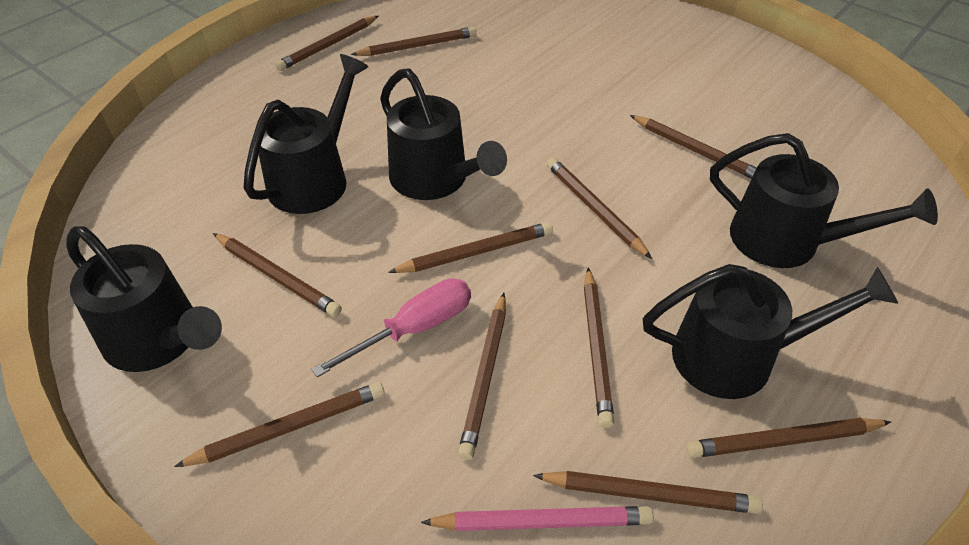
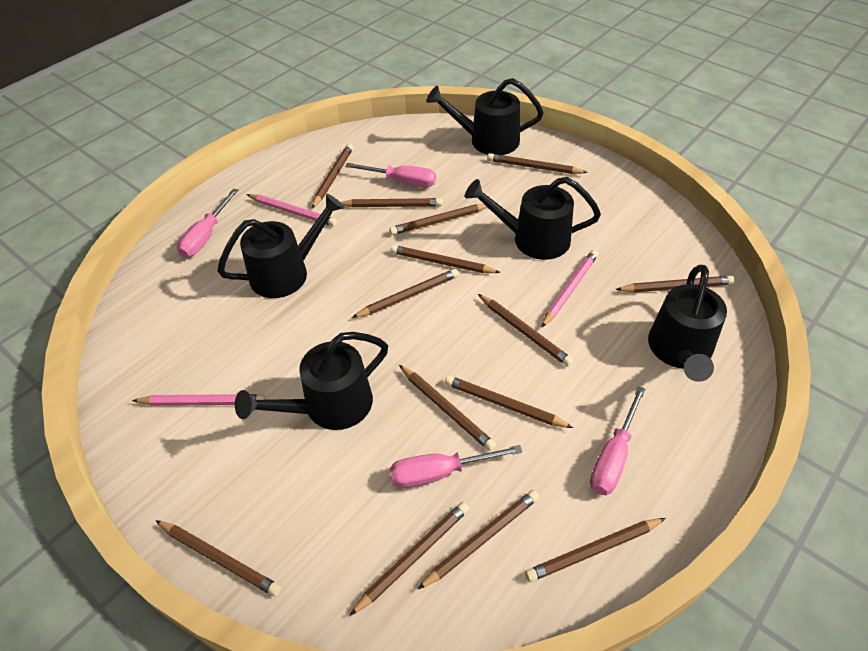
brown pencil: [174,382,385,467] [213,233,342,317] [275,16,378,71] [351,27,477,56] [388,222,553,273] [458,293,506,460] [533,471,763,514] [547,158,652,259] [584,268,614,428] [630,115,757,179] [686,418,891,458] = 11 -> [155,520,281,597] [312,144,353,208] [341,198,442,207] [349,502,469,616] [352,269,459,318] [389,204,487,235] [390,245,501,273] [399,365,496,451] [417,490,539,590] [445,376,573,428] [478,294,573,367] [487,153,588,174] [525,518,666,582] [615,276,735,293] = 14
pink pencil: [421,506,653,531] = 1 -> [132,394,266,406] [246,194,337,226] [541,250,598,328] = 3
pink screwdriver: [312,278,471,377] = 1 -> [177,189,238,257] [345,163,436,187] [390,445,522,488] [590,386,646,495] = 4

